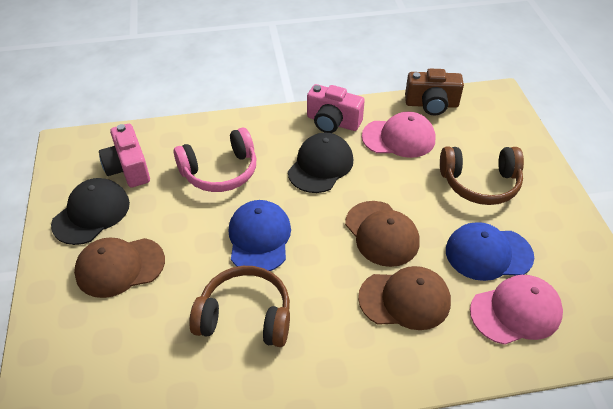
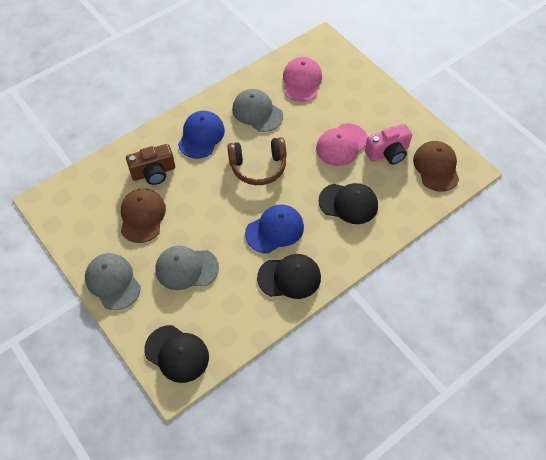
black cap: [51,178,130,245] [288,132,353,193] = 2 -> [145,325,209,383] [257,254,321,299] [318,183,378,224] = 3
brown cap: [74,238,165,298] [345,201,420,267] [358,266,451,330] = 3 -> [121,188,166,243] [413,141,459,192] = 2
brown headphones: [189,266,290,347] [440,147,524,205] = 2 -> [227,137,286,185] = 1
grey cap: none = 0 -> [85,253,141,310] [155,246,219,290] [232,89,283,132] = 3
pink camera: [99,124,150,187] [307,84,365,133] = 2 -> [365,124,412,165] = 1
pink headphones: [174,128,256,192] = 1 -> none = 0

